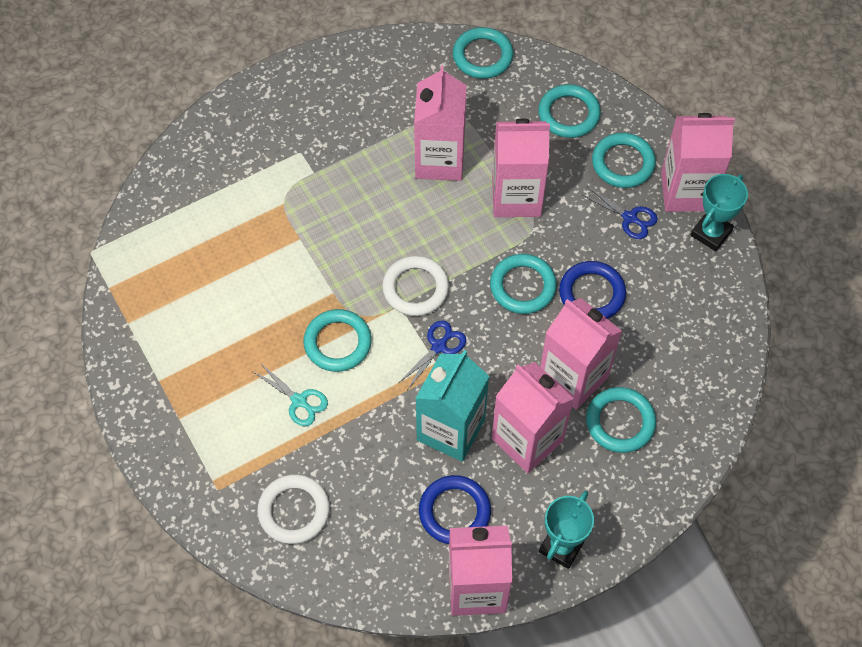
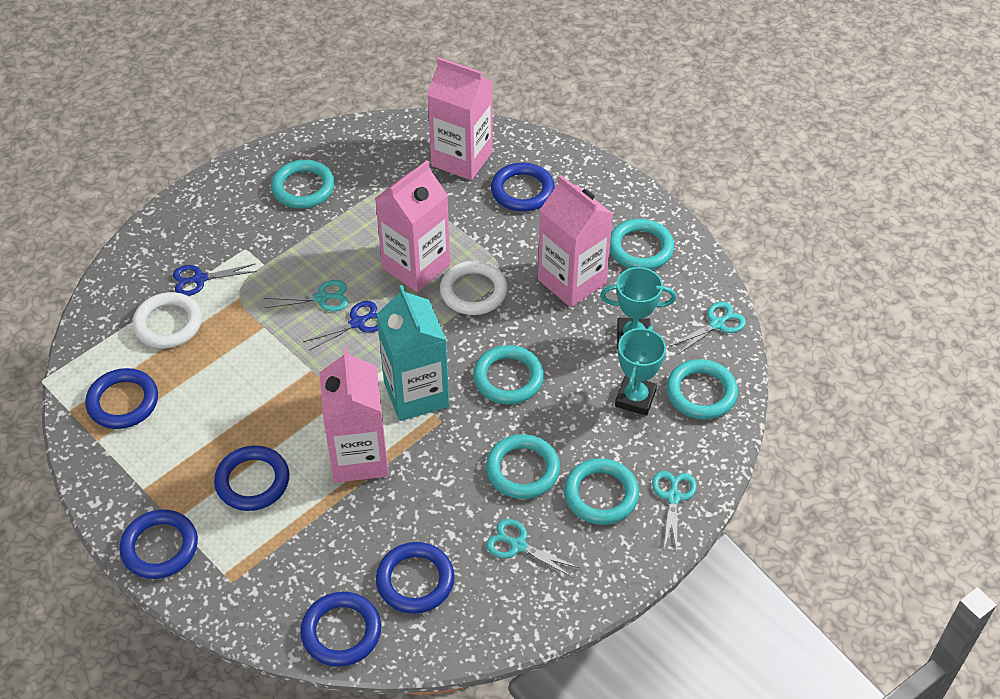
blue ring: [419,475,491,544] [559,261,626,319] = 2 -> [85,368,158,429] [119,509,198,579] [214,445,289,511] [300,592,381,667] [376,542,455,614] [491,163,555,212] = 6
pink carton: [414,65,467,181] [448,525,512,616] [492,119,550,217] [492,362,574,473] [540,298,622,410] [661,113,735,212] = 6 -> [320,348,389,483] [375,160,450,292] [427,57,493,180] [538,175,613,307] = 4
turquoise scissors: [252,363,328,426] = 1 -> [264,280,348,311] [486,519,579,578] [652,471,697,552] [671,302,746,355] = 4

